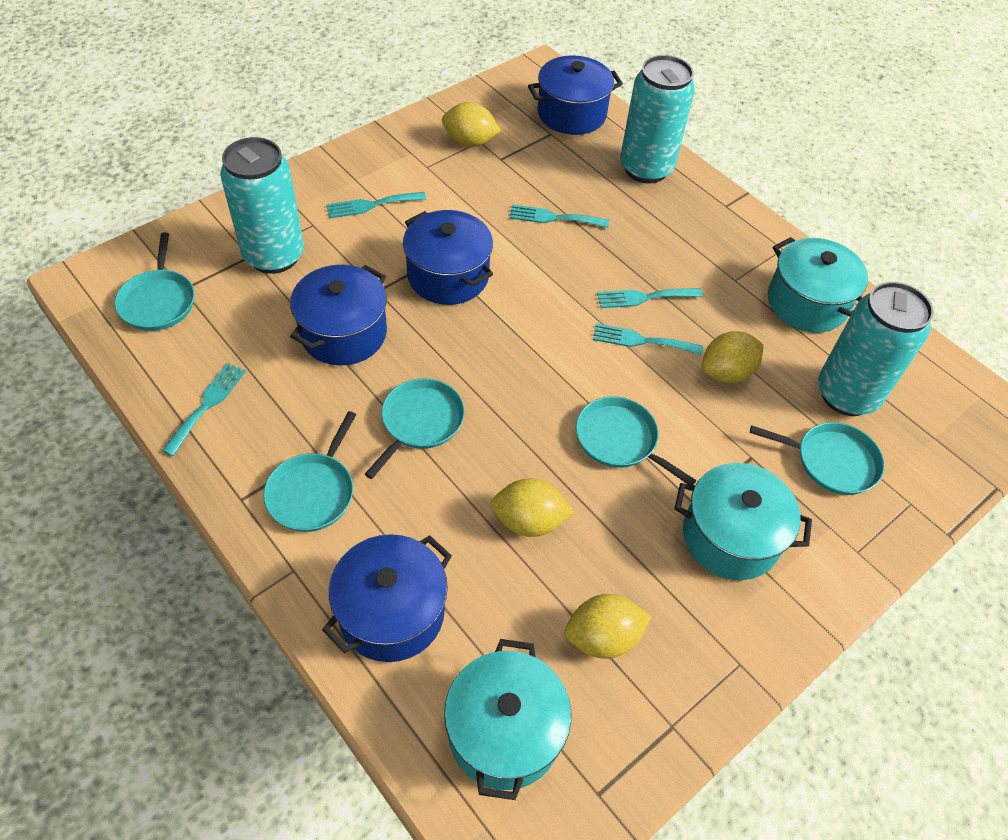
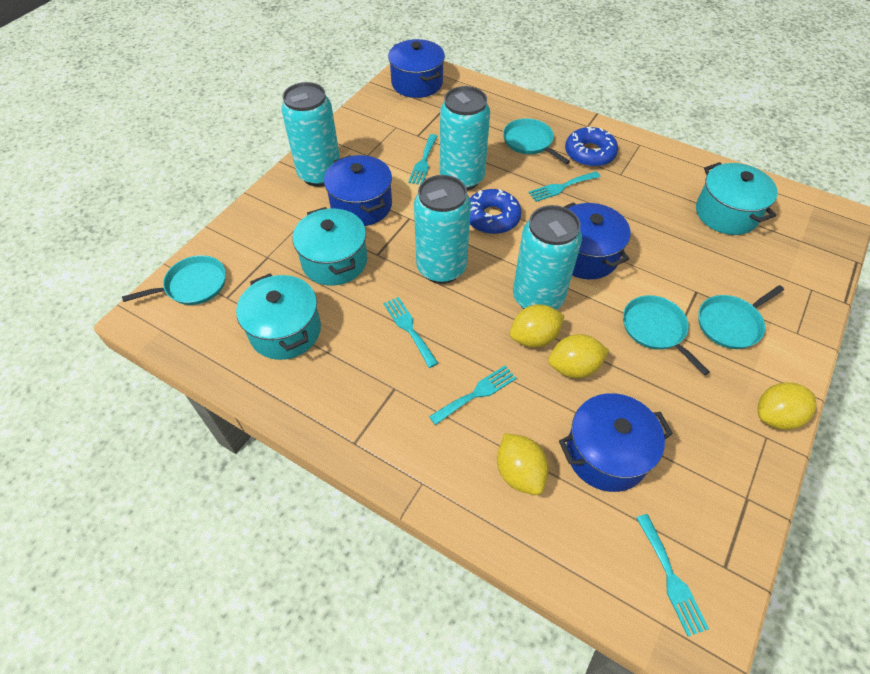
blue donut: none = 0 -> [470,189,521,234] [565,127,618,167] = 2
turquoise can: [220,137,304,274] [620,55,695,183] [818,282,934,416] = 3 -> [281,82,340,187] [414,175,471,284] [440,86,490,190] [513,205,582,310] = 4
turquoise pan: [115,232,195,331] [263,411,357,532] [365,378,465,479] [576,396,696,485] [750,422,884,495] = 5 -> [122,255,226,305] [503,118,570,164] [623,295,710,375] [698,285,784,349] = 4

